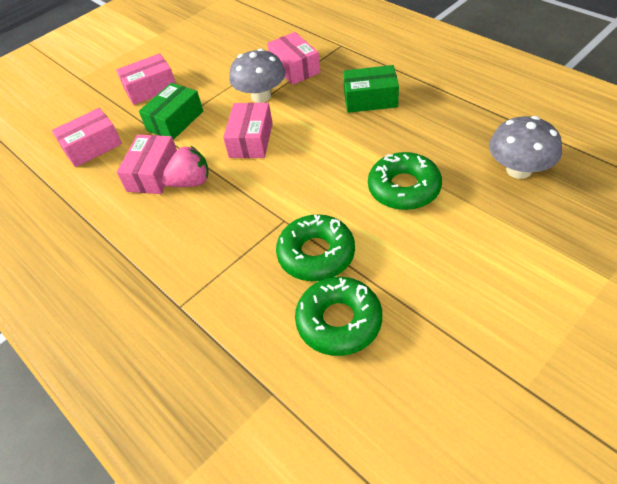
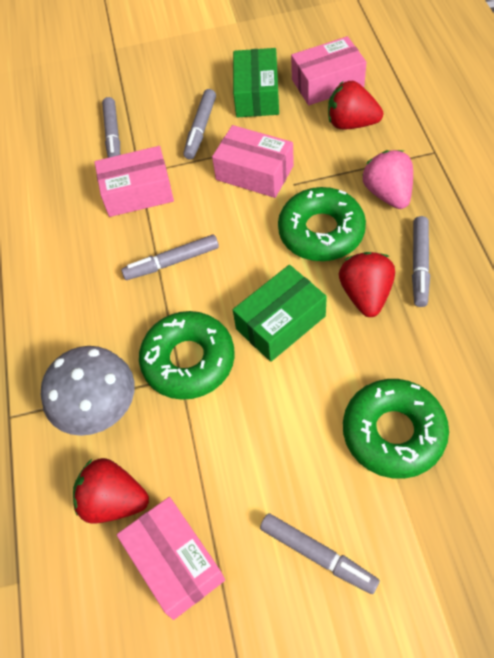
grey marker: none = 0 -> [102,97,120,158] [121,234,219,280] [183,89,216,160] [260,513,380,594] [412,216,430,307] = 5
grey mushroom: [229,48,285,103] [489,116,562,179] = 2 -> [41,346,135,436] = 1
pink box: [52,108,122,167] [116,53,176,105] [117,135,177,194] [223,103,273,158] [267,32,320,85] = 5 -> [94,146,174,217] [117,497,225,620] [212,125,294,198] [291,36,366,105] = 4
red strawberry: none = 0 -> [73,458,149,524] [328,81,383,130] [339,252,395,317] = 3

